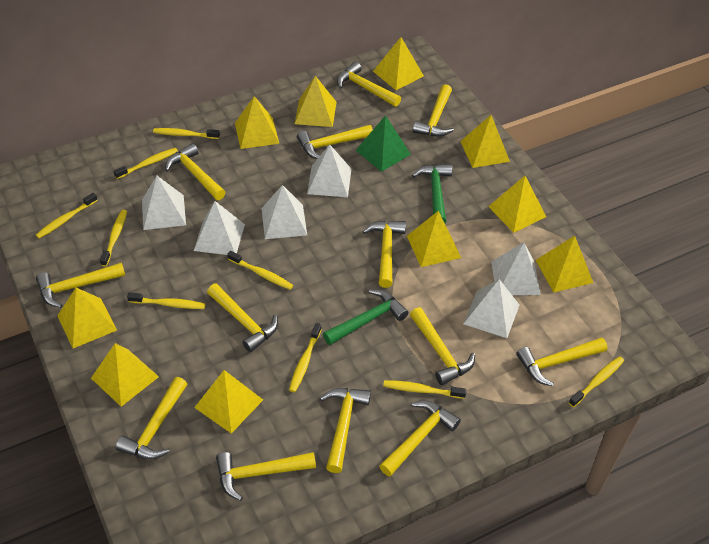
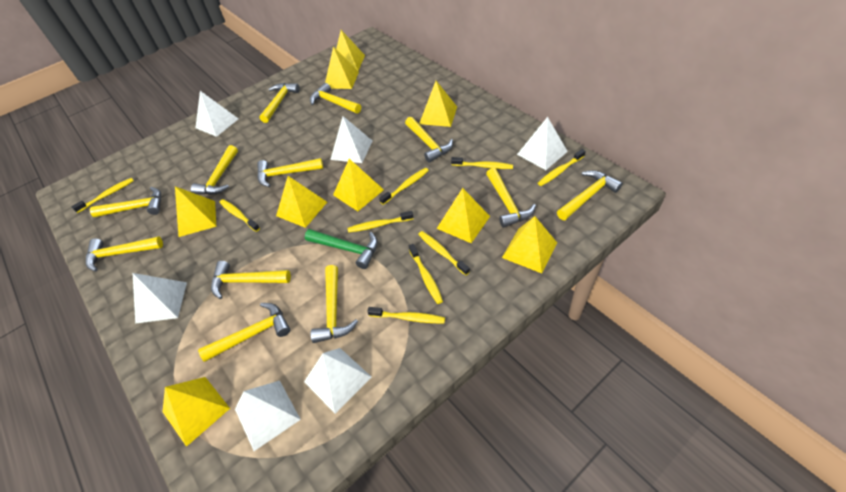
green hammer: [323,289,409,345] [412,164,452,223] = 2 -> [305,229,378,269] = 1
green pyramid: [356,115,411,172] = 1 -> none = 0
yellow hammer: [36,262,125,308] [116,377,187,459] [165,143,226,200] [207,283,278,352] [216,452,316,501] [297,125,373,159] [320,388,371,473] [337,62,401,107] [362,221,406,288] [379,401,461,477] [410,307,475,385] [413,84,454,137] [516,337,607,386] = 13 -> [86,236,163,272] [90,187,161,217] [191,145,238,195] [198,303,290,362] [211,261,291,299] [257,158,323,187] [259,83,300,123] [310,83,361,114] [311,265,358,343] [405,117,453,163] [486,168,536,228] [557,170,623,220] = 12
yellow pyramid: [57,288,117,348] [91,343,159,407] [194,370,263,434] [235,96,279,149] [295,76,337,127] [373,37,424,90] [407,210,461,267] [460,115,510,168] [488,176,546,233] [536,236,593,293] = 10 -> [163,377,230,447] [175,186,216,237] [276,176,327,228] [325,47,359,89] [333,159,384,211] [336,30,365,71] [419,81,457,127] [437,188,490,243] [502,216,557,273] = 9

